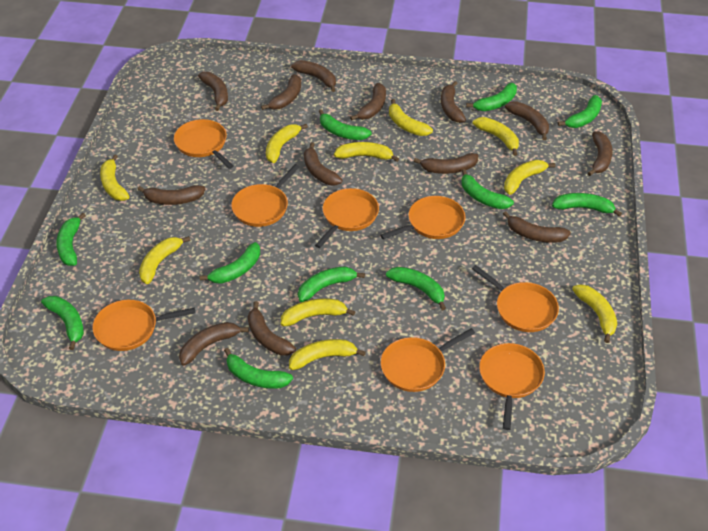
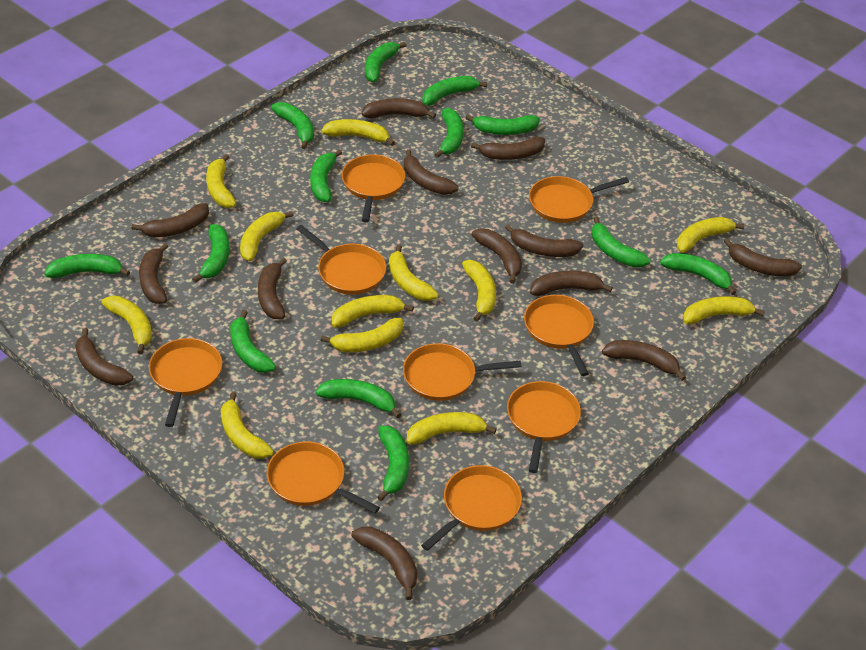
green banana: [41,296,84,350] [56,213,86,266] [200,242,260,284] [224,348,293,389] [298,266,365,302] [318,109,372,140] [386,267,446,311] [461,169,514,209] [466,83,517,111] [552,193,622,217] [558,95,602,128] = 11 -> [44,254,130,278] [192,224,230,283] [230,310,276,373] [271,102,314,149] [310,149,342,202] [316,379,401,418] [365,42,407,82] [377,426,409,501] [422,76,487,105] [434,108,464,158] [466,115,540,135] [592,217,650,267] [660,253,736,295] = 13
orange pan: [92,300,196,351] [174,119,234,169] [231,164,300,227] [315,188,379,248] [380,196,465,240] [381,328,475,392] [472,265,559,332] [479,343,545,430] = 8 -> [149,338,222,427] [267,441,380,514] [296,225,386,295] [342,154,405,222] [403,343,522,401] [421,465,522,551] [507,381,581,473] [524,295,594,376] [529,176,629,223] = 9
yellow banana: [100,154,130,201] [139,236,190,284] [266,124,308,163] [281,298,355,326] [289,339,366,370] [334,142,399,162] [389,99,433,136] [472,117,519,156] [504,160,556,195] [572,284,617,343] = 10 -> [101,296,152,354] [206,154,236,208] [221,392,274,459] [240,211,294,261] [321,119,395,146] [321,318,403,352] [332,295,414,327] [389,245,438,301] [407,412,497,445] [462,260,496,321] [677,217,744,253] [683,296,765,324] = 12

